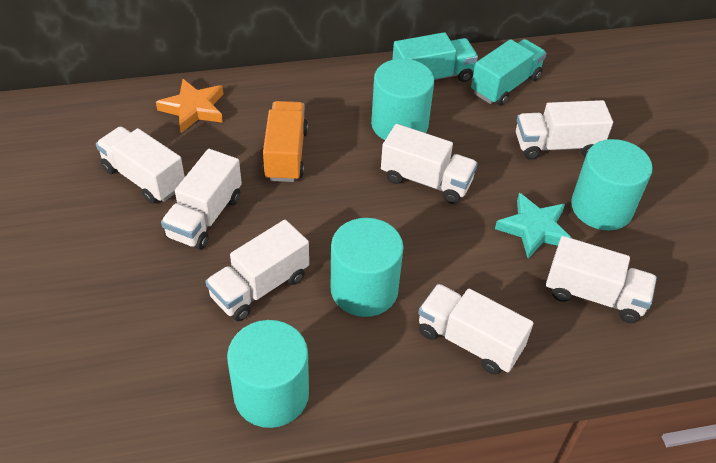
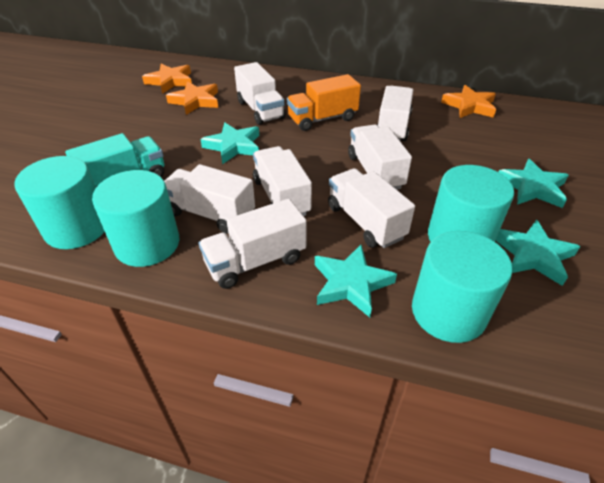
orange star: [156,79,223,133] = 1 -> [142,64,192,94] [166,82,218,115] [441,85,496,118] = 3
turquoise star: [495,193,573,259] = 1 -> [200,122,259,164] [315,245,397,317] [495,220,581,286] [499,159,569,208] = 4
turquoise truck: [392,32,478,82] [471,39,547,106] = 2 -> [65,133,164,187] = 1

